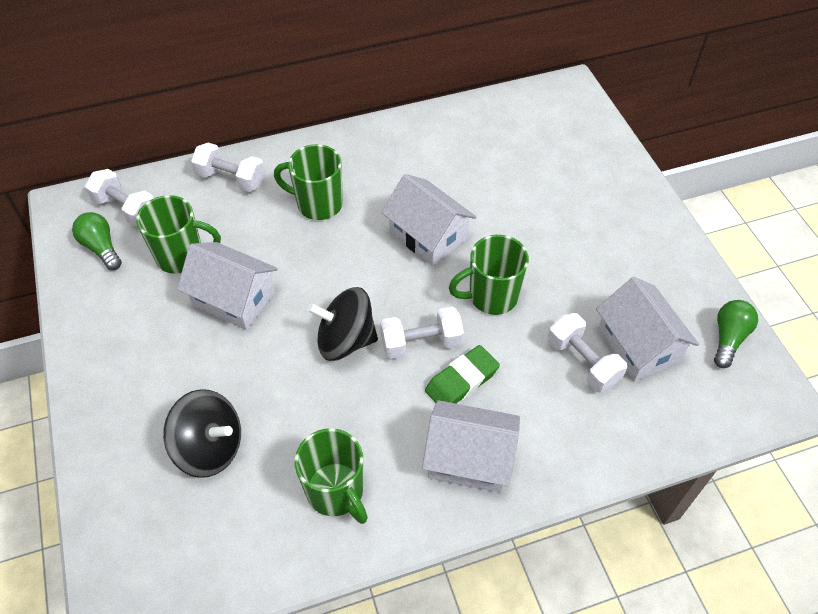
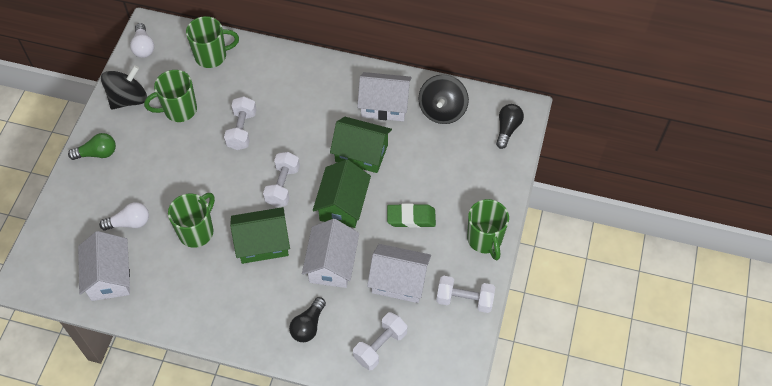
black light bulb: none = 0 -> [289,297,326,342] [496,104,524,149] = 2
green house: none = 0 -> [230,207,290,264] [313,159,371,228] [330,117,392,173] = 3
green light bulb: [72,212,122,270] [714,300,758,368] = 2 -> [68,133,116,160] = 1
white light bulb: none = 0 -> [99,202,149,231] [130,23,154,58] = 2

